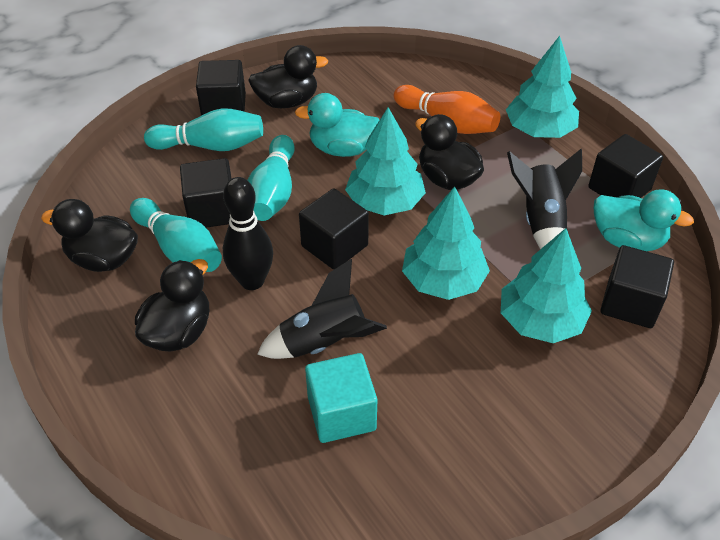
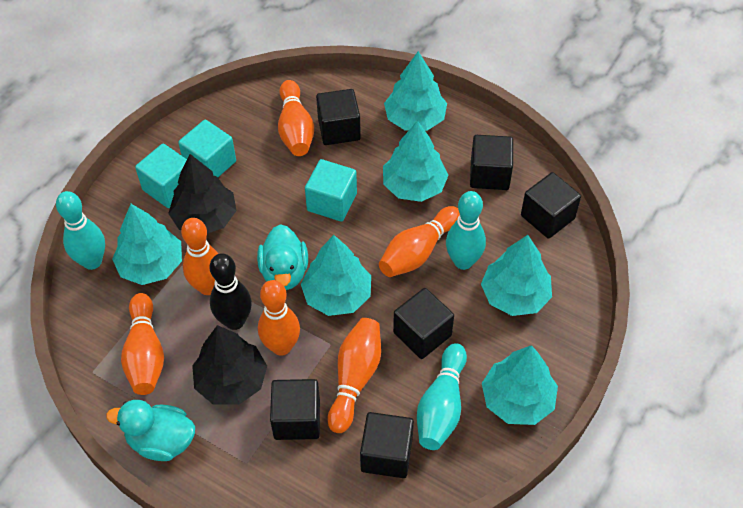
black cube: [180,158,232,228] [196,60,246,116] [299,188,369,270] [588,134,663,198] [600,245,674,328] = 5 -> [270,379,320,440] [316,89,361,145] [360,412,414,478] [393,288,454,359] [470,135,513,190] [521,172,581,239] = 6
black duck: [41,199,138,272] [135,259,209,352] [248,45,328,108] [415,114,484,190] = 4 -> none = 0
black rocket: [257,259,387,359] [507,149,582,249] = 2 -> none = 0
black tree: none = 0 -> [168,154,237,233] [192,325,267,405] = 2
orange bowling pin: [394,85,500,134] = 1 -> [121,293,164,395] [181,218,218,295] [258,280,300,356] [278,80,314,156] [328,318,381,433] [379,206,460,277] = 6
turquoise cube: [305,353,377,443] = 1 -> [135,144,187,208] [178,120,236,177] [305,159,357,222] = 3
turquoise tree: [345,107,426,215] [402,187,490,300] [501,228,592,343] [506,36,579,138] = 4 -> [112,204,182,285] [301,235,371,316] [383,120,449,202] [384,51,447,131] [481,235,552,316] [482,345,558,425] = 6

